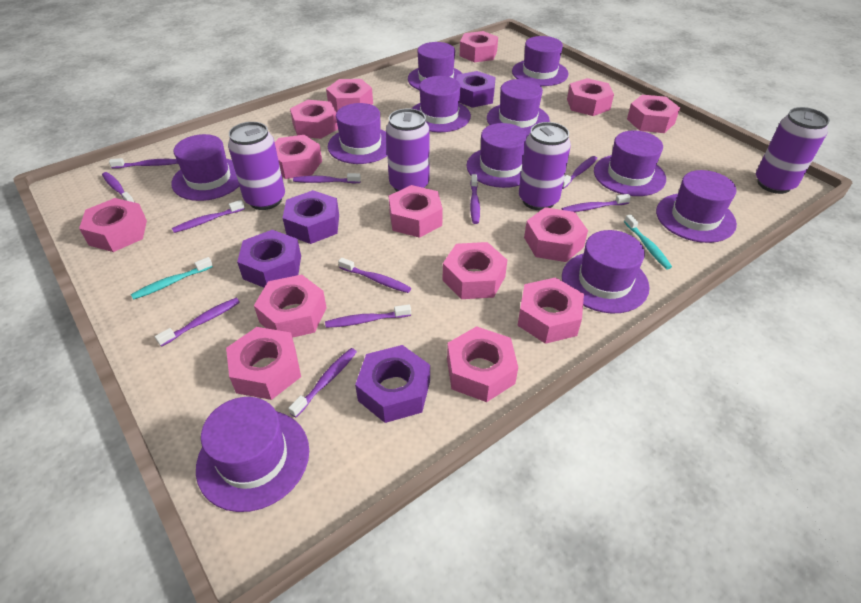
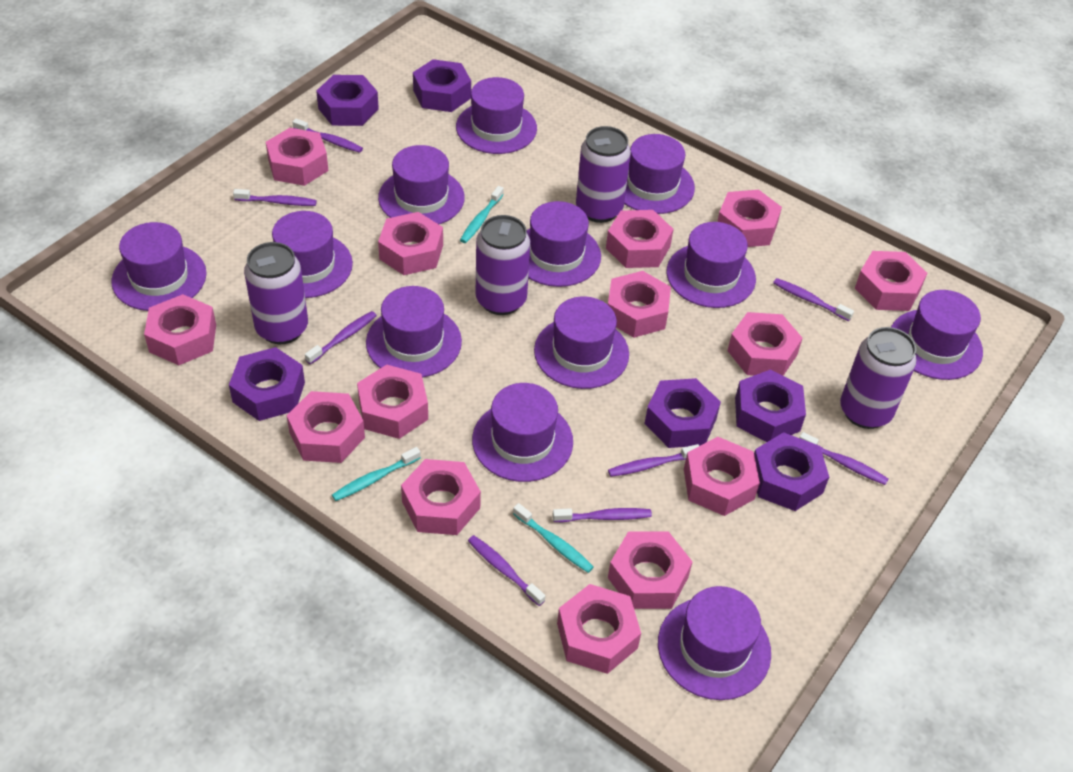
purple hat: [171,134,239,201] [196,397,309,512] [328,103,387,164] [408,42,462,90] [411,76,471,132] [466,123,528,188] [487,79,550,135] [512,36,568,86] [562,230,650,314] [594,130,666,196] [656,170,737,243] = 11 -> [111,222,207,311] [272,211,353,298] [366,286,462,378] [378,145,465,224] [456,77,537,154] [472,383,573,482] [527,201,601,287] [534,296,629,389] [624,134,695,214] [658,586,771,700] [667,222,756,308] [891,290,983,380] = 12
purple nut: [237,230,301,288] [283,190,339,244] [355,345,430,423] [456,71,496,108] = 4 -> [229,347,305,421] [316,75,379,126] [413,59,471,112] [645,378,721,448] [735,370,806,442] [754,432,829,511] = 6
purple toothbrush: [102,172,135,203] [109,158,178,169] [155,298,240,347] [172,200,245,233] [288,348,357,418] [293,173,361,183] [325,304,411,328] [338,258,411,293] [470,174,480,224] [561,194,631,212] [562,156,597,189] = 11 -> [233,189,317,206] [293,119,363,153] [305,311,377,364] [468,535,545,606] [553,508,652,522] [608,444,699,477] [773,278,854,321] [799,432,888,485] = 8
turquoise toothbrush: [131,257,213,300] [624,214,672,269] = 2 -> [332,447,421,501] [460,186,504,243] [513,503,593,573] = 3

